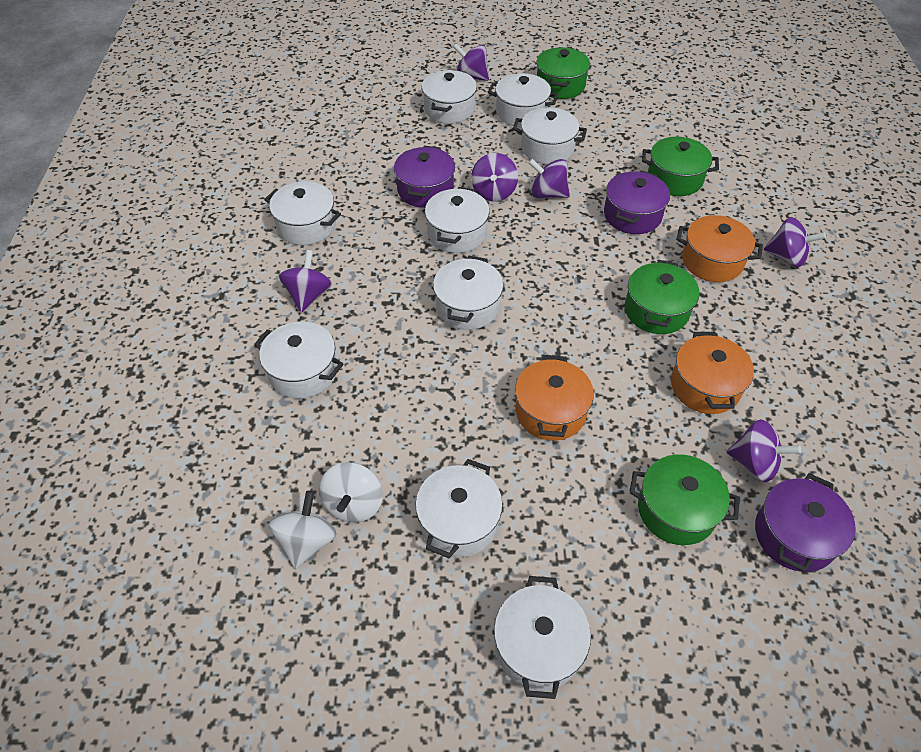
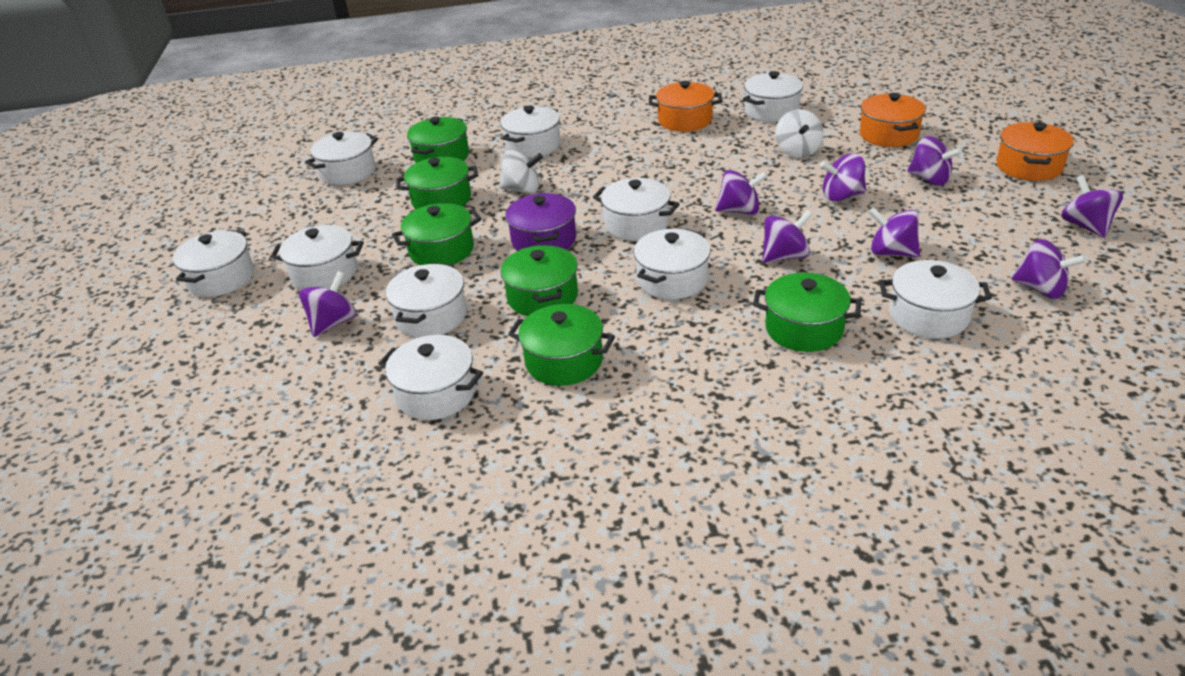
green pot: [536,47,590,99] [625,260,699,334] [629,454,740,545] [642,137,719,196] = 4 -> [392,203,482,265] [396,157,478,209] [407,117,469,163] [500,245,578,316] [508,304,615,386] [753,273,861,352] = 6
purple pot: [394,146,455,208] [604,170,670,234] [755,473,856,572] = 3 -> [506,193,576,251] = 1
purple spinning top: [279,250,332,312] [453,43,489,81] [471,153,518,201] [528,159,570,198] [727,419,801,482] [764,217,826,267] = 6 -> [299,271,357,337] [715,170,768,215] [762,210,813,263] [820,153,866,201] [869,207,920,257] [907,136,962,186] [1012,239,1086,299] [1061,175,1123,238] = 8
white pot: [254,322,344,399] [265,182,341,245] [415,459,503,558] [422,69,477,124] [425,187,490,253] [433,256,503,330] [488,73,558,127] [494,576,591,699] [513,107,587,164] = 9 -> [173,230,254,297] [270,225,364,290] [305,132,378,185] [378,335,483,420] [386,263,467,338] [501,106,561,158] [593,178,680,241] [634,229,711,300] [743,71,803,122] [879,260,992,338] = 10

